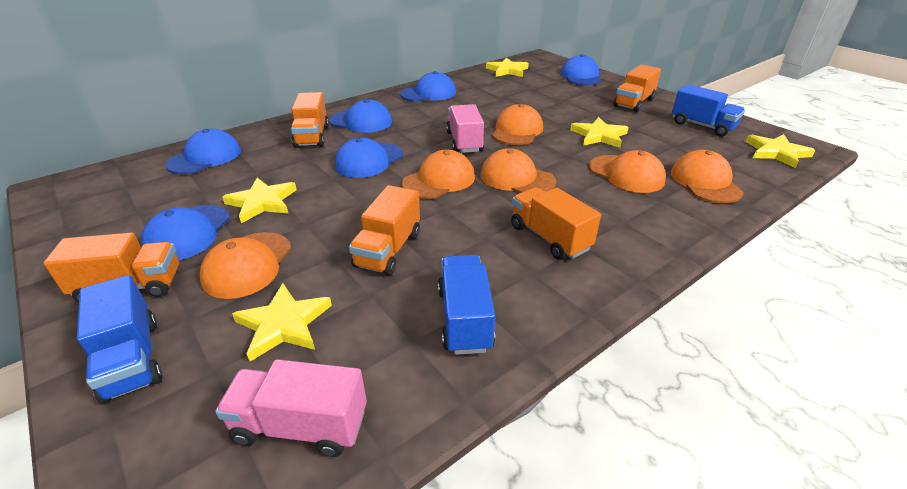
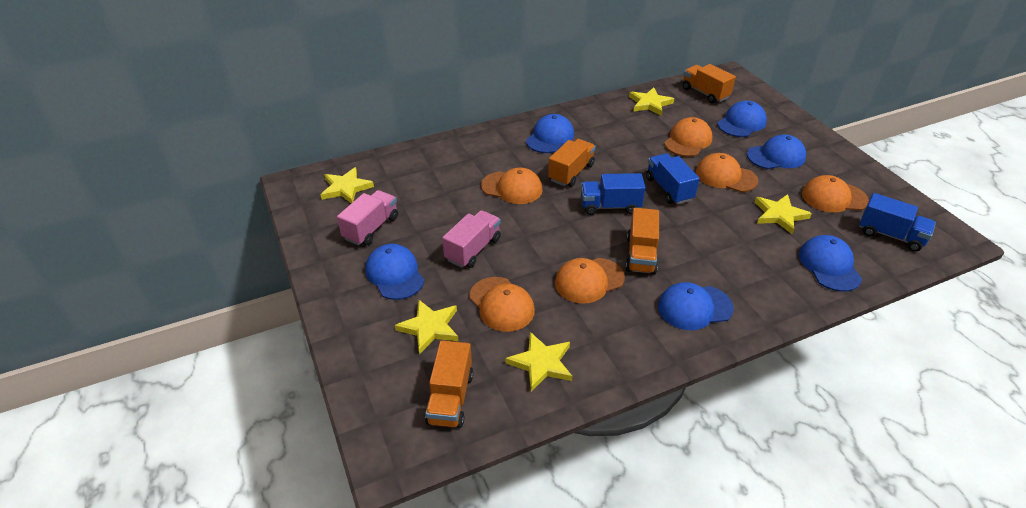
orange truck: [43,232,179,302] [291,92,329,148] [349,185,420,275] [511,187,601,260] [613,65,661,112] = 5 -> [425,340,473,428] [548,139,596,187] [625,208,659,275] [682,64,736,103] = 4

